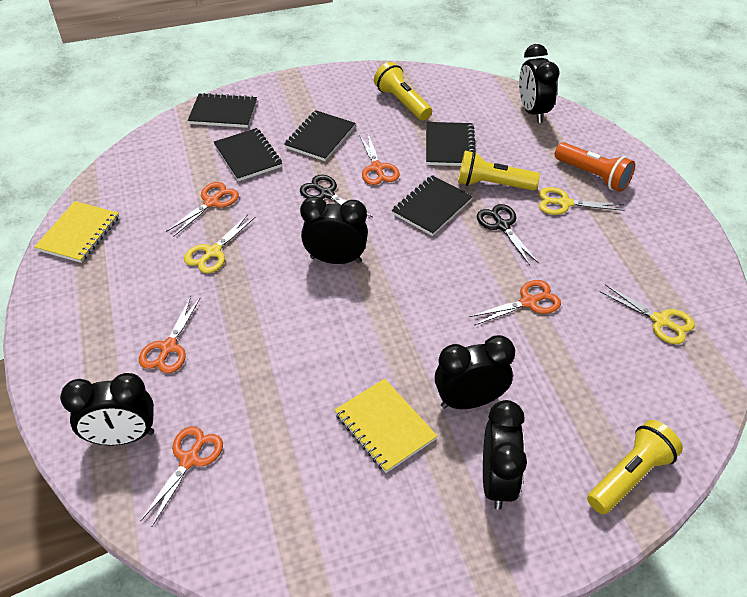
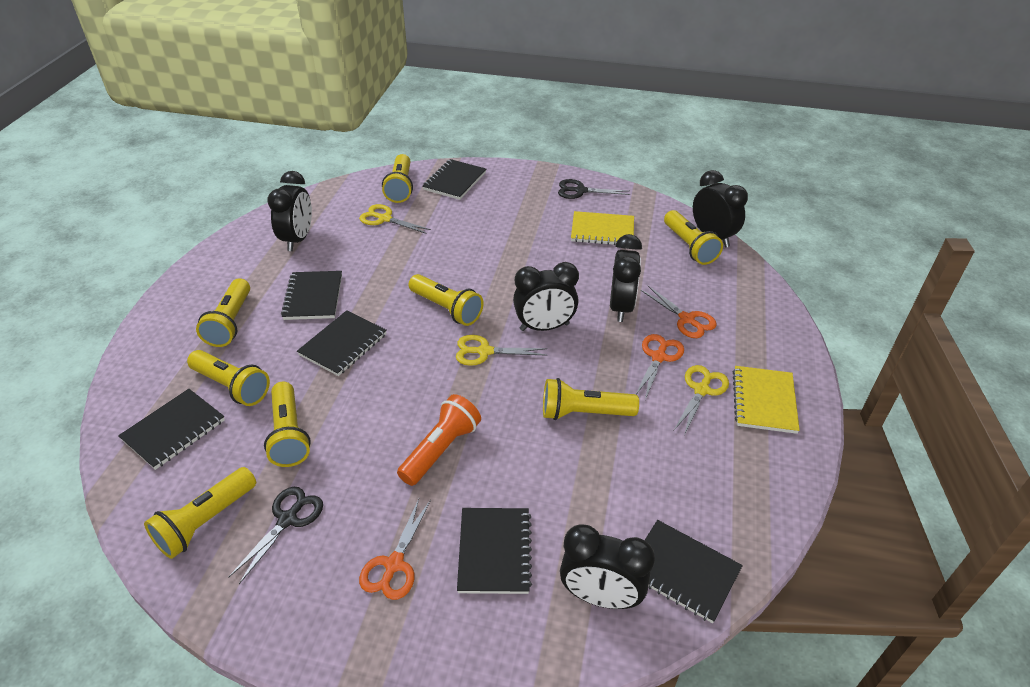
black notebook: [188,93,257,128] [214,128,282,182] [284,110,355,161] [392,175,473,236] [426,122,476,166] = 5 -> [118,389,225,470] [281,271,342,320] [297,310,387,376] [422,159,486,200] [457,508,532,594] [645,520,743,623] = 6
orange scissors: [139,296,201,373] [140,426,223,526] [166,182,239,237] [359,134,400,185] [469,280,561,326] = 5 -> [359,499,431,600] [636,334,684,400] [641,286,717,338] = 3
yellow flashlight: [374,62,432,121] [458,151,540,191] [587,420,683,514] = 3 -> [144,467,256,559] [187,350,270,406] [196,278,250,347] [264,382,311,467] [382,154,413,203] [409,274,483,326] [543,378,639,420] [664,210,723,265] = 8

